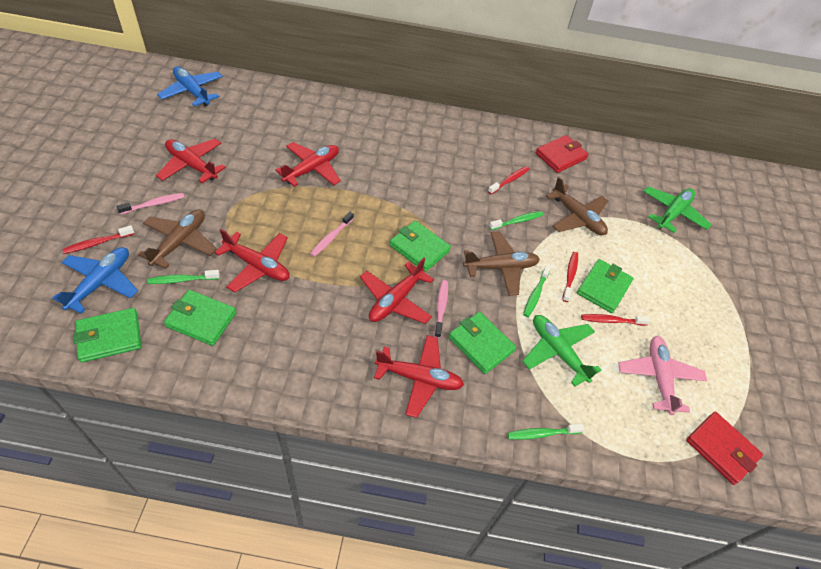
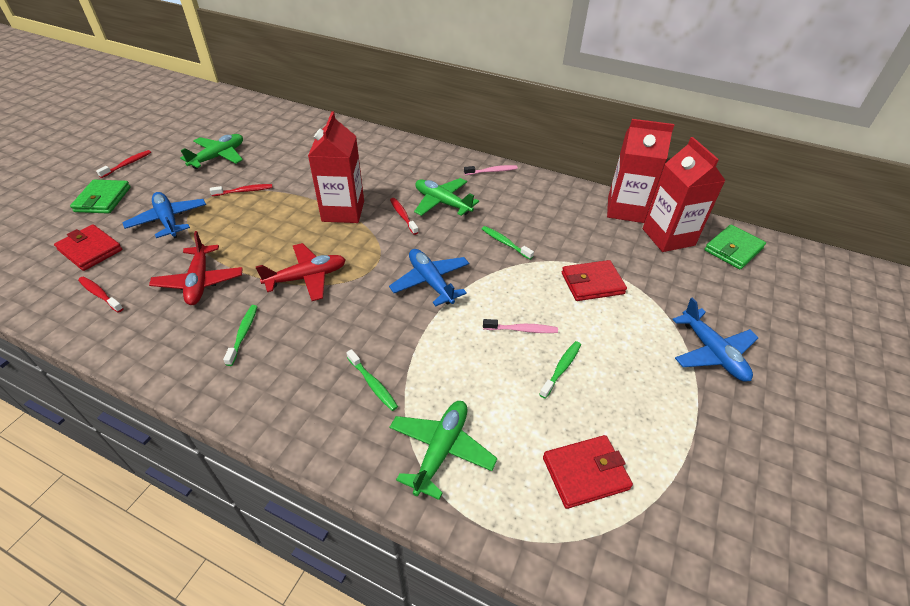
blue plane: [52,247,138,314] [157,66,223,107] = 2 -> [123,192,206,238] [389,249,469,306] [672,297,759,382] = 3
brown plane: [138,209,216,269] [463,231,540,296] [546,177,608,235] = 3 -> none = 0
green plane: [522,315,602,387] [643,186,711,233] = 2 -> [180,134,243,169] [389,401,497,500] [414,178,479,216] = 3
green wallet: [73,308,141,362] [164,290,236,346] [390,221,451,272] [449,312,516,374] [577,259,633,313] = 5 -> [70,179,131,214] [705,225,766,270] = 2
pink plane: [618,336,707,415] = 1 -> none = 0
pink toothbrush: [116,193,184,214] [310,212,354,257] [434,280,448,338] = 3 -> [464,165,518,175] [483,319,558,333] = 2
red carton: none = 0 -> [308,111,364,223] [607,119,674,223] [643,137,725,252] = 3
red plane: [156,139,226,183] [215,229,290,292] [275,142,341,187] [360,258,434,324] [374,335,464,418] = 5 -> [149,231,243,305] [256,243,346,301] = 2
red wallet: [535,135,589,173] [686,412,763,485] = 2 -> [54,224,122,271] [543,435,633,509] [562,260,627,301] = 3

